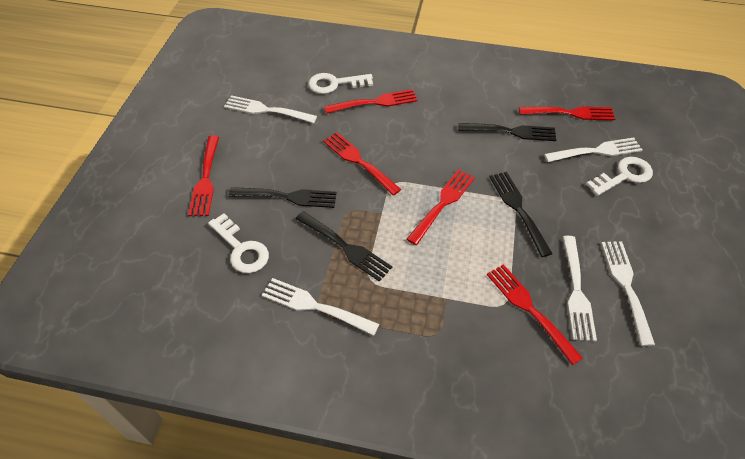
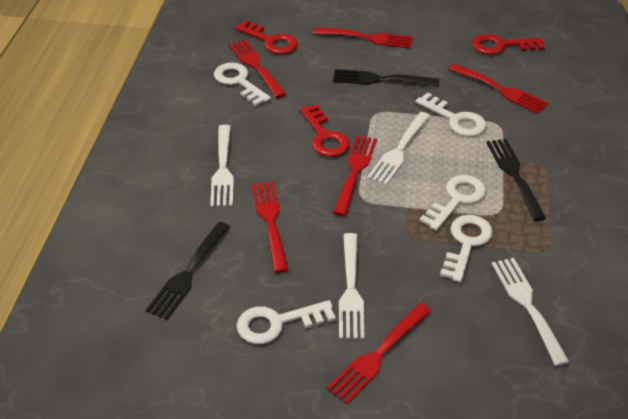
black fork: [229,187,337,208] [296,211,393,282] [458,123,556,141] [489,172,553,257] = 4 -> [146,222,230,320] [333,69,439,86] [487,139,546,221] = 3
red key: none = 0 -> [235,20,298,54] [300,104,350,157] [472,34,545,55] = 3
white fork: [224,95,317,123] [262,278,379,336] [544,137,642,162] [563,236,597,341] [601,241,655,346] = 5 -> [210,125,234,207] [339,233,365,339] [367,112,431,186] [492,258,569,366] = 4
white key: [208,213,269,273] [308,73,373,94] [586,157,653,196] = 3 -> [214,62,271,106] [237,300,336,344] [416,92,486,137] [420,175,486,231] [440,215,493,282] = 5

